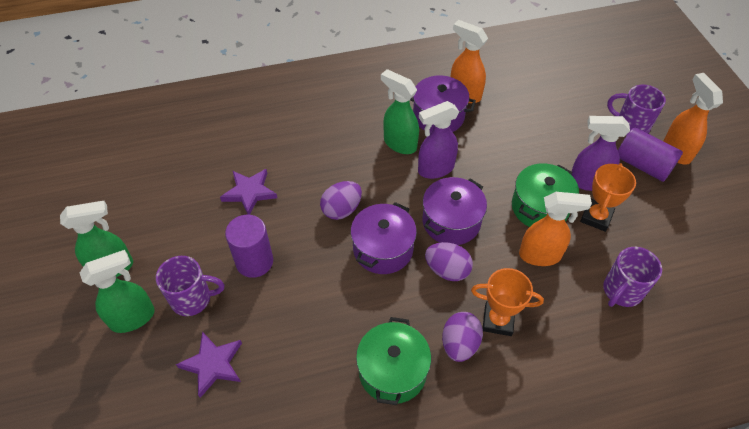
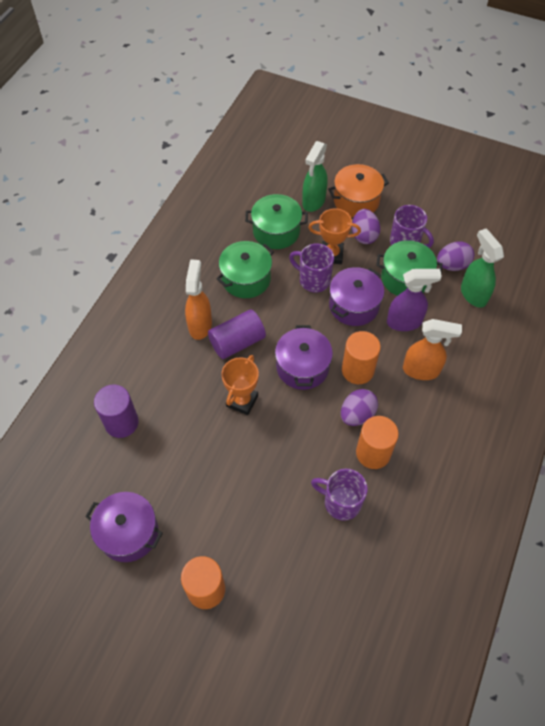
green pot: [356,317,431,405] [512,163,579,227] = 2 -> [216,241,274,298] [245,194,308,249] [376,240,442,296] = 3
green spray bottle: [60,201,133,277] [80,250,155,333] [381,69,419,154] = 3 -> [302,141,327,212] [461,229,504,308] = 2
orange cylinder: none = 0 -> [181,556,225,609] [342,331,381,384] [356,416,399,469] = 3
orange pot: none = 0 -> [328,164,389,217] = 1
orange spray bottle: [451,20,488,103] [519,192,592,266] [663,73,723,165] = 3 -> [185,259,212,340] [403,319,462,380] = 2
purple spray bottle: [418,101,459,179] [571,116,630,191] = 2 -> [387,269,442,331] = 1
purple star: [176,332,242,398] [220,169,277,215] = 2 -> none = 0

